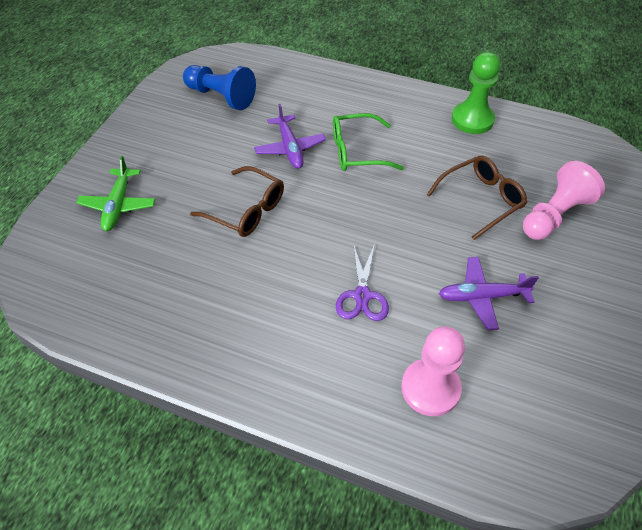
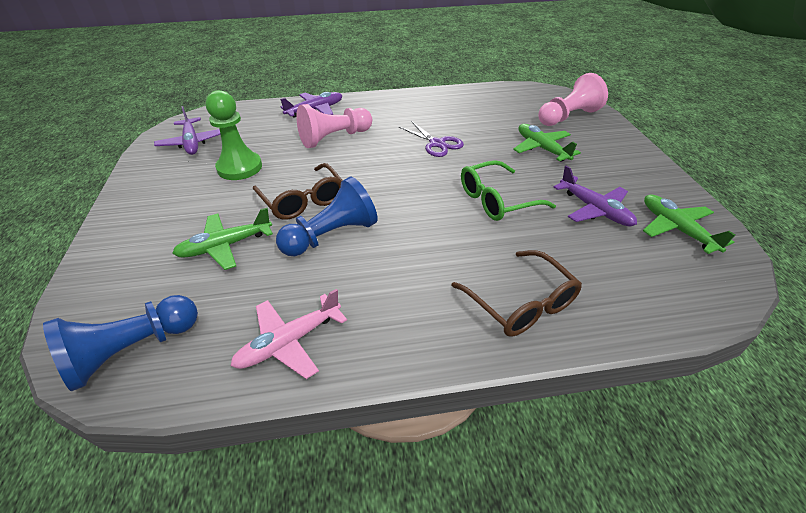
blue pawn: [183,65,256,110] = 1 -> [43,295,198,391] [276,176,378,256] = 2
green plane: [76,156,156,231] = 1 -> [172,208,273,270] [513,124,581,161] [643,194,735,254] = 3
pink plane: none = 0 -> [230,289,347,379] = 1
purple plane: [254,104,326,169] [439,257,539,330] = 2 -> [154,106,221,155] [280,92,342,117] [553,166,637,226] = 3

